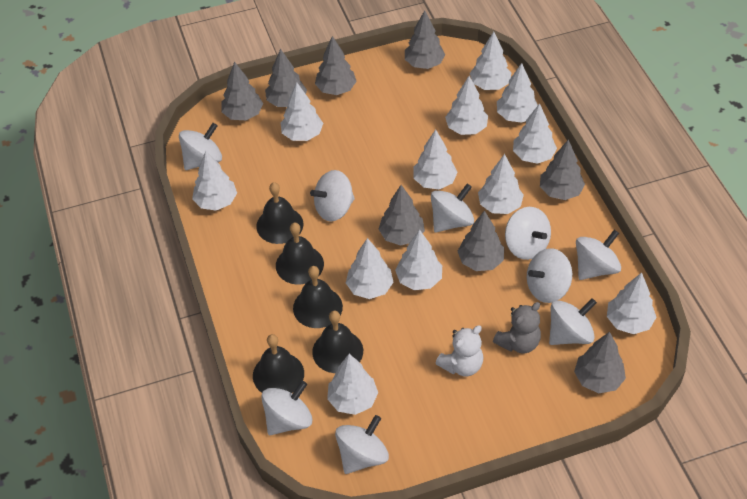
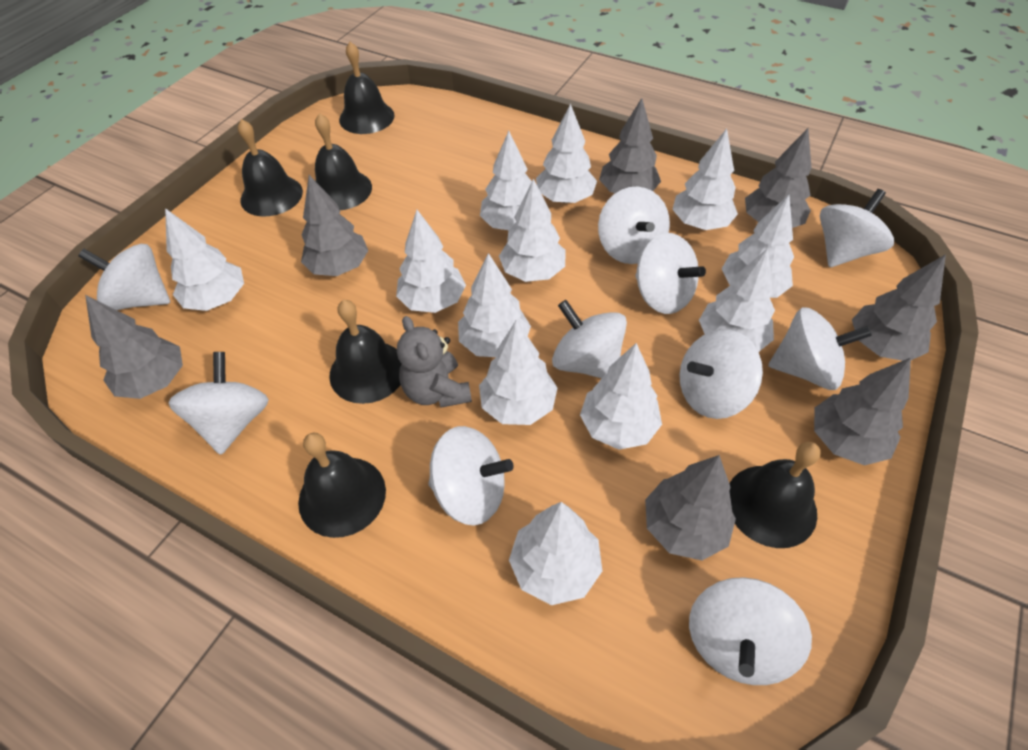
black bell: [253,334,304,393] [256,182,303,244] [276,223,324,285] [293,266,343,328] [312,311,363,373] = 5 -> [238,119,303,216] [298,433,386,538] [315,113,372,210] [329,300,402,404] [339,42,395,134] [729,442,821,548] = 6
grey tree: [221,62,263,120] [265,49,307,107] [315,36,357,95] [378,185,425,246] [405,10,445,69] [458,210,504,271] [540,139,585,200] [574,332,626,393] = 8 -> [85,295,183,399] [301,175,368,276] [599,98,661,193] [645,455,736,560] [745,128,812,228] [814,358,911,466] [852,254,946,361] = 7
white spinning top: [179,123,222,170] [261,381,312,435] [310,170,355,221] [335,415,389,474] [431,184,474,233] [505,207,551,260] [527,248,572,303] [549,298,597,345] [576,230,621,280] = 9 -> [78,244,170,310] [168,352,269,455] [428,426,514,526] [552,300,627,378] [598,186,670,264] [635,233,706,314] [679,329,763,419] [689,577,812,685] [768,307,872,390] [820,189,894,267] = 10
white teddy bear: [435,325,483,376] = 1 -> none = 0

